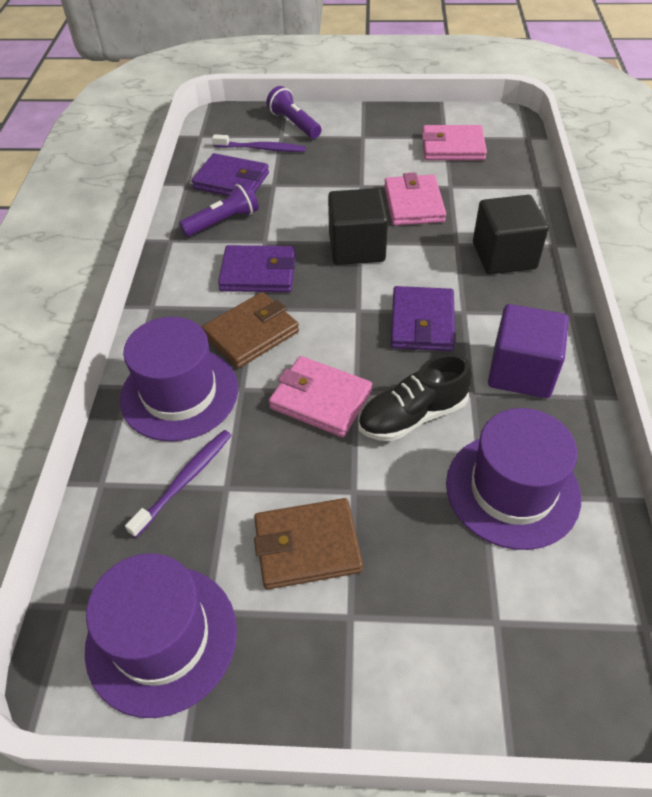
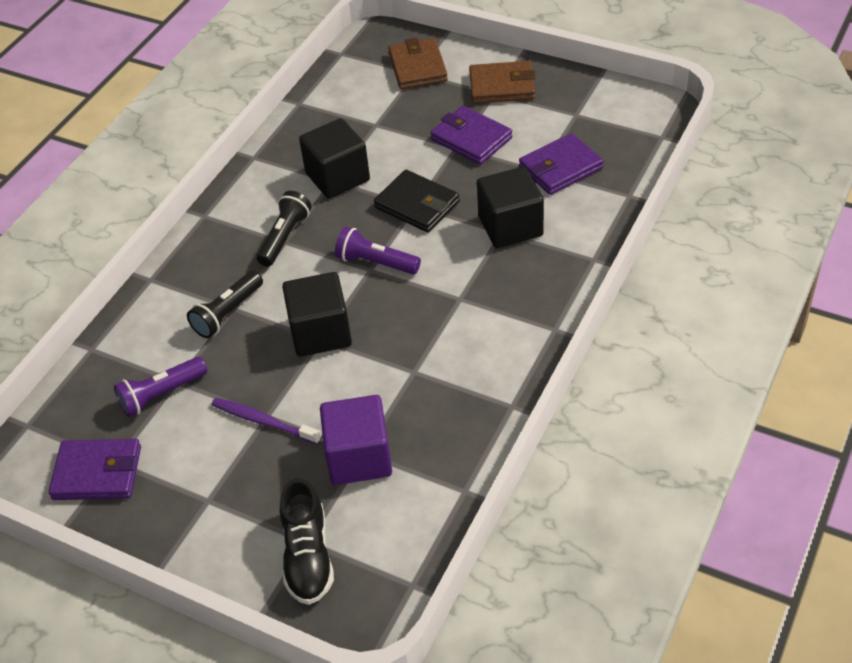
black cube: [328,188,388,265] [473,195,549,274] = 2 -> [282,272,352,357] [299,118,370,199] [477,167,544,248] = 3
black flashlight: none = 0 -> [187,271,263,338] [256,191,312,267] = 2
black wallet: none = 0 -> [374,170,460,232] = 1
pink wallet: [269,356,372,437] [384,172,446,225] [422,125,487,160] = 3 -> none = 0
purple hat: [85,553,237,718] [120,317,238,442] [446,408,581,550] = 3 -> none = 0
purple toothbrush: [125,430,232,538] [212,134,306,152] = 2 -> [211,398,322,445] = 1

